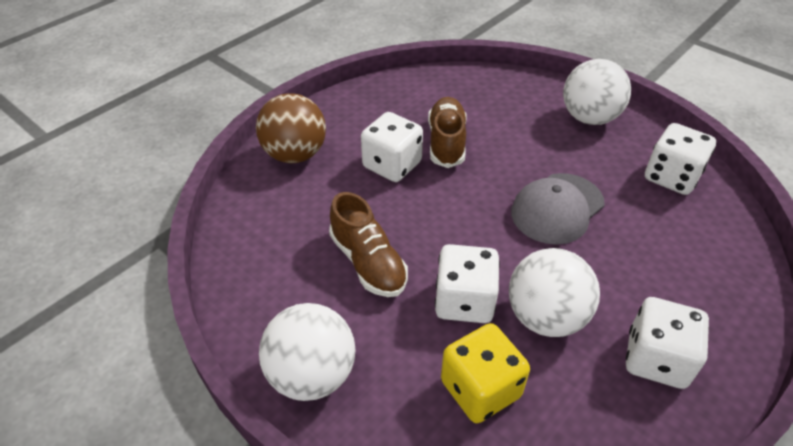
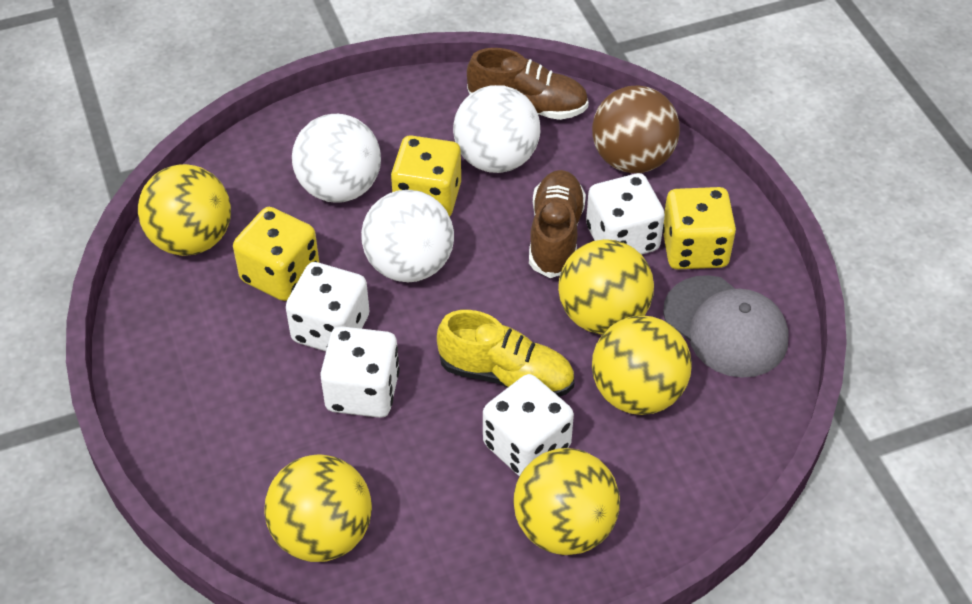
yellow ball: none = 0 -> [138,164,231,256] [264,454,372,562] [513,448,620,555] [558,239,654,334] [592,315,692,415] = 5
yellow dice: [441,323,530,423] = 1 -> [233,207,319,301] [391,135,461,217] [663,187,736,270] = 3
yellow shoe: none = 0 -> [437,310,574,397] = 1

